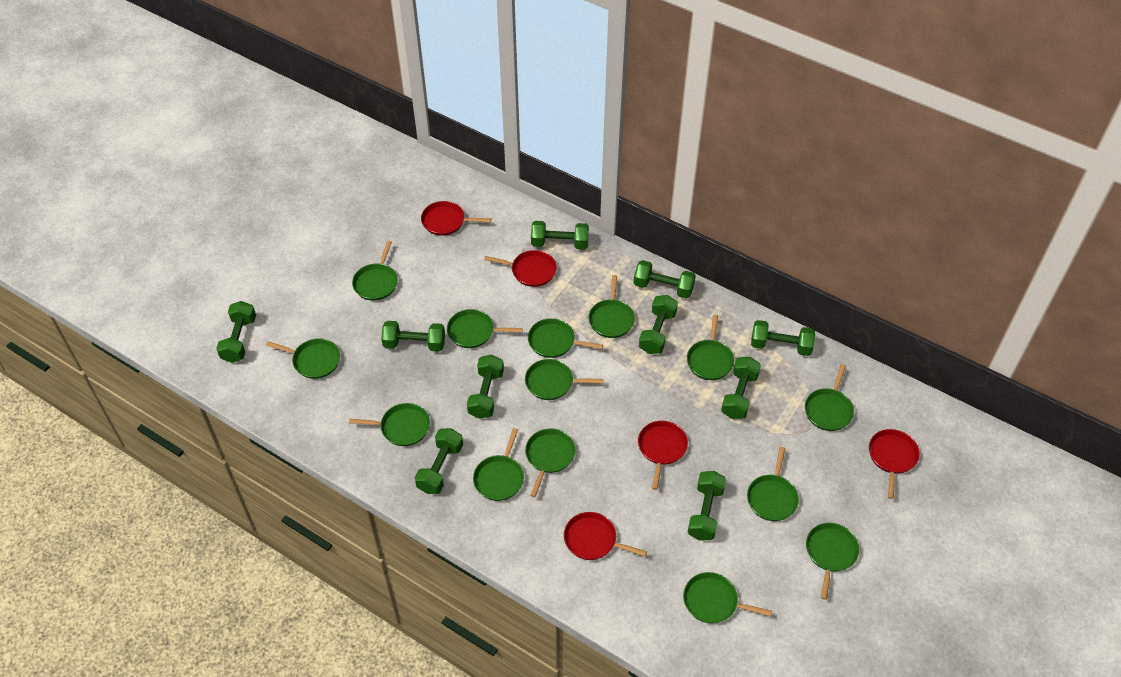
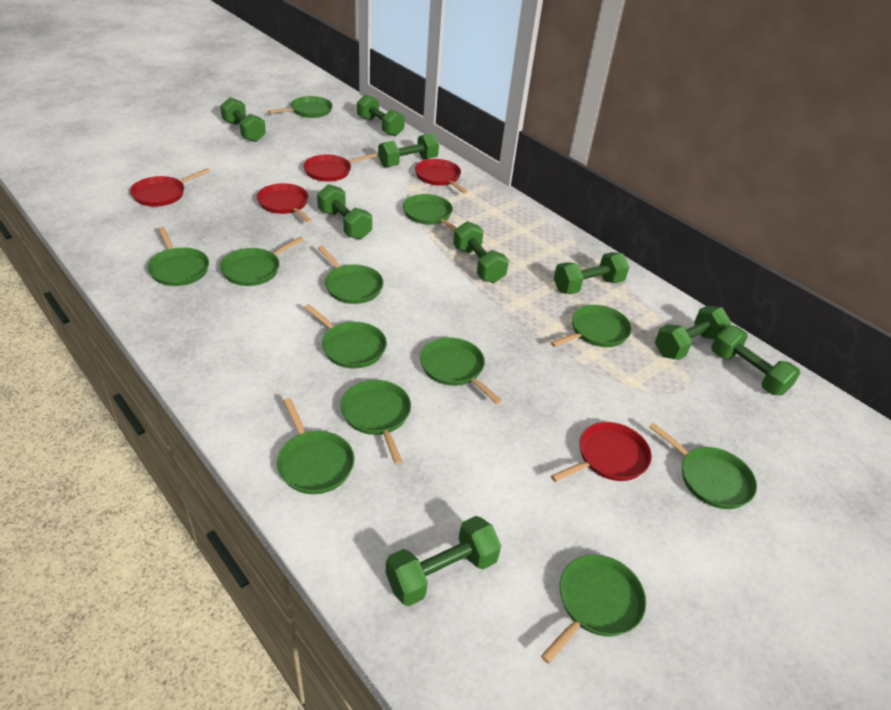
green dumbbell: [216,301,256,363] [381,321,445,352] [415,428,463,494] [467,354,504,419] [531,221,589,249] [634,260,696,299] [639,295,678,354] [687,471,726,541] [721,357,761,419] [751,320,815,356] = 10 -> [220,97,266,142] [317,184,372,239] [357,94,405,136] [378,133,439,167] [386,516,501,606] [453,221,509,283] [554,252,629,294] [655,306,731,360] [711,325,800,395] = 9
green pan: [266,338,340,379] [349,403,430,446] [352,241,398,301] [447,309,523,348] [473,428,524,501] [525,359,603,400] [525,429,575,497] [528,318,603,358] [588,275,635,338] [683,572,772,623] [687,315,734,380] [747,447,799,521] [805,364,854,431] [806,523,859,600] = 14 -> [147,227,209,286] [220,237,304,286] [268,96,333,118] [277,398,354,494] [304,304,387,368] [318,246,384,304] [340,380,411,465] [403,194,456,231] [420,337,502,404] [541,555,646,664] [551,305,632,347] [649,423,757,509] = 12

